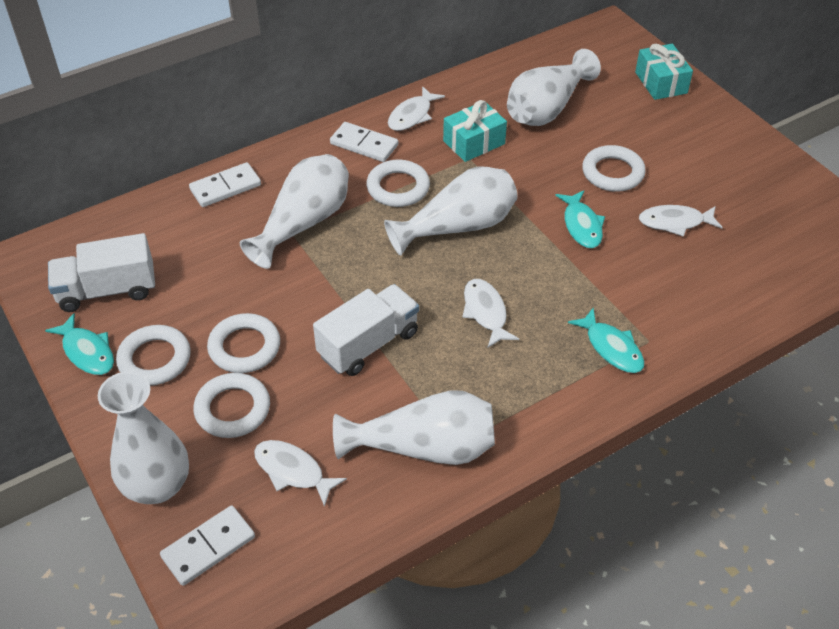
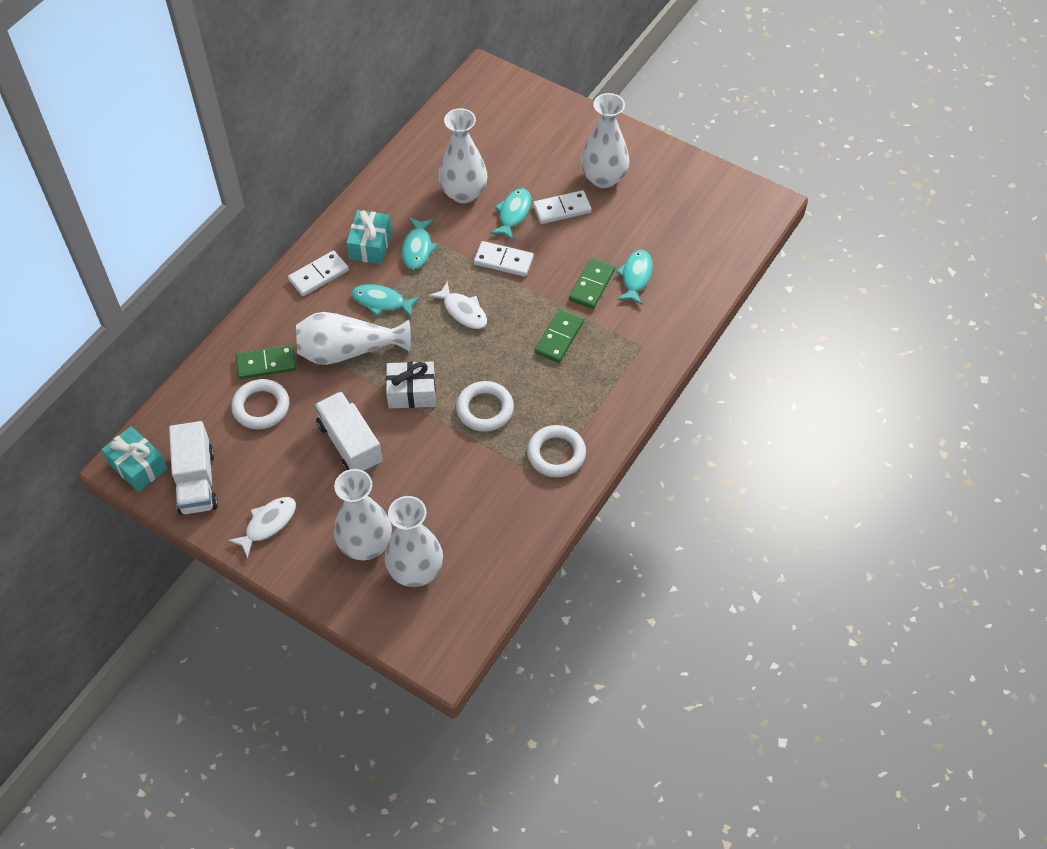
green domino: none = 0 -> [235,345,296,379] [534,309,584,363] [569,258,615,309] = 3
turquoise fish: [45,313,114,375] [555,190,605,248] [568,308,644,373] = 3 -> [351,284,420,317] [402,218,437,269] [490,188,531,240] [616,250,653,305] = 4
white fish: [254,440,347,507] [388,86,445,131] [462,279,519,348] [639,205,723,237] = 4 -> [228,497,296,558] [429,282,487,329] = 2
white gift: none = 0 -> [386,361,436,408] = 1
white ring: [116,325,191,386] [193,373,270,438] [207,313,280,373] [366,160,430,207] [582,145,646,192] = 5 -> [231,379,289,429] [456,381,514,432] [527,425,586,477] = 3

